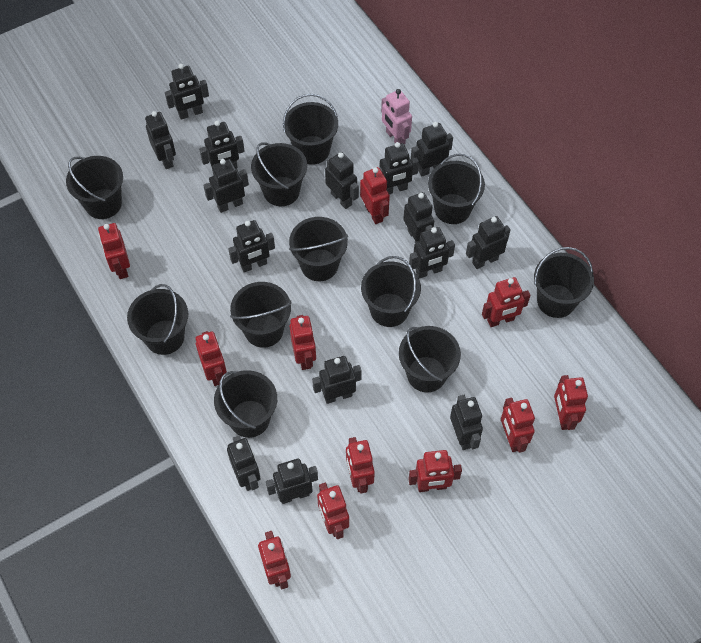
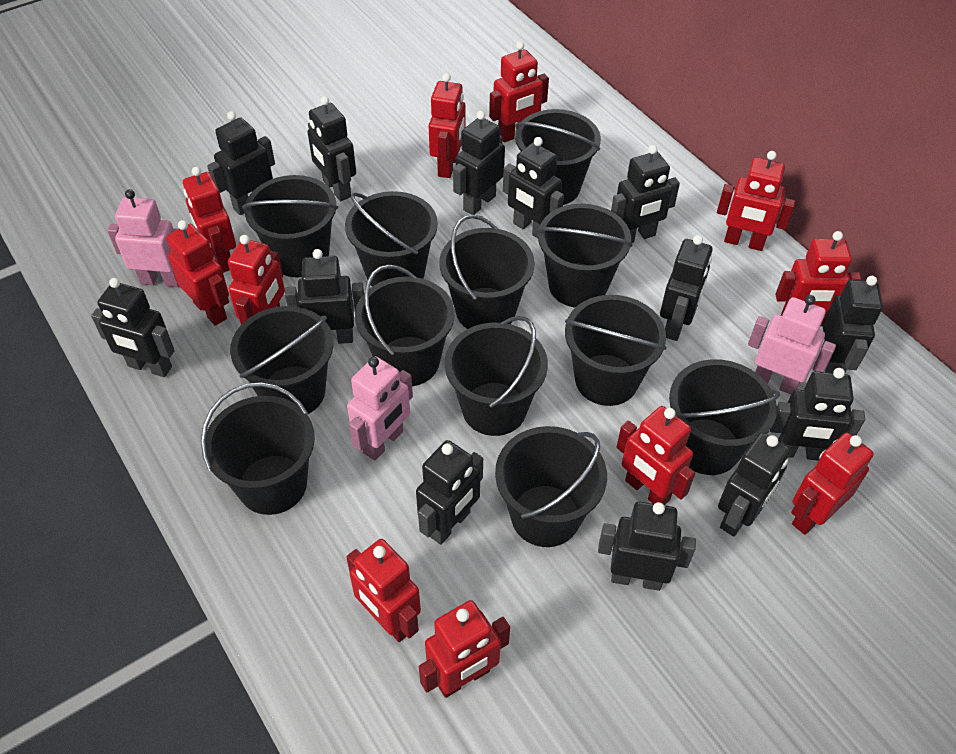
black bucket: [66,156,123,219] [127,284,188,355] [214,370,277,438] [230,282,291,348] [251,142,307,206] [283,94,338,165] [289,217,348,281] [361,256,421,327] [399,326,461,392] [428,154,485,224] [534,247,594,318] = 11 -> [201,382,315,515] [230,306,334,414] [242,175,338,277] [345,191,438,286] [355,264,455,386] [439,214,535,329] [445,316,548,436] [495,426,607,547] [515,109,601,205] [537,204,633,307] [565,295,667,406] [669,359,780,475] = 12
black robot: [145,111,176,169] [165,64,209,120] [199,121,245,168] [203,159,249,213] [227,435,260,491] [228,220,275,272] [266,459,318,504] [312,356,362,404] [325,152,359,209] [379,142,419,194] [403,192,434,244] [409,227,455,279] [411,122,453,177] [450,395,483,450] [466,216,511,269] = 15 -> [91,278,175,377] [207,111,275,215] [285,249,364,344] [308,96,356,201] [416,440,483,545] [453,111,505,215] [503,137,564,238] [598,501,696,591] [611,145,680,243] [660,235,713,341] [718,432,791,537] [770,368,865,461] [822,276,883,373] = 13
pink robot: [381,89,412,145] = 1 -> [107,189,179,287] [347,356,413,461] [748,295,836,394] = 3

